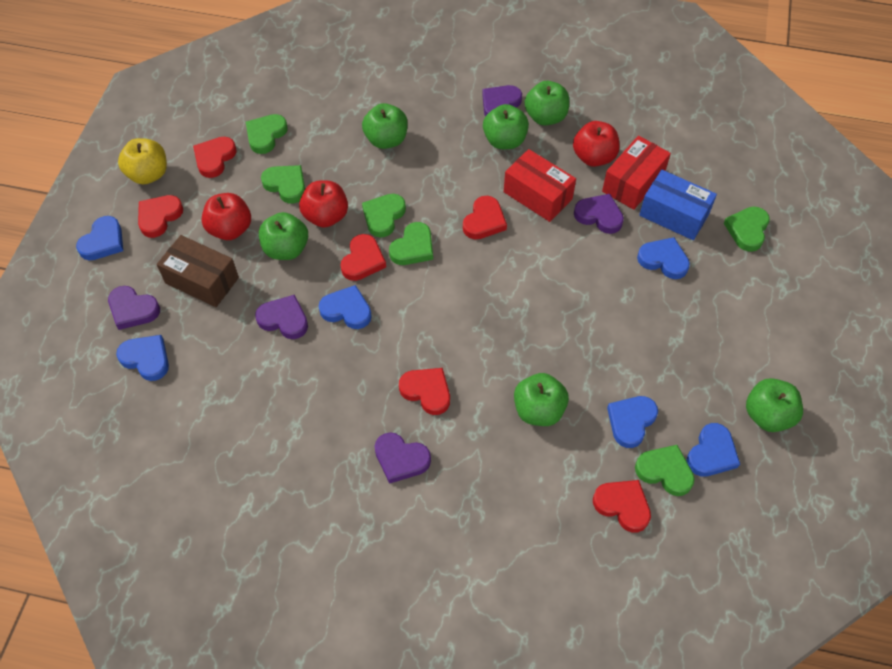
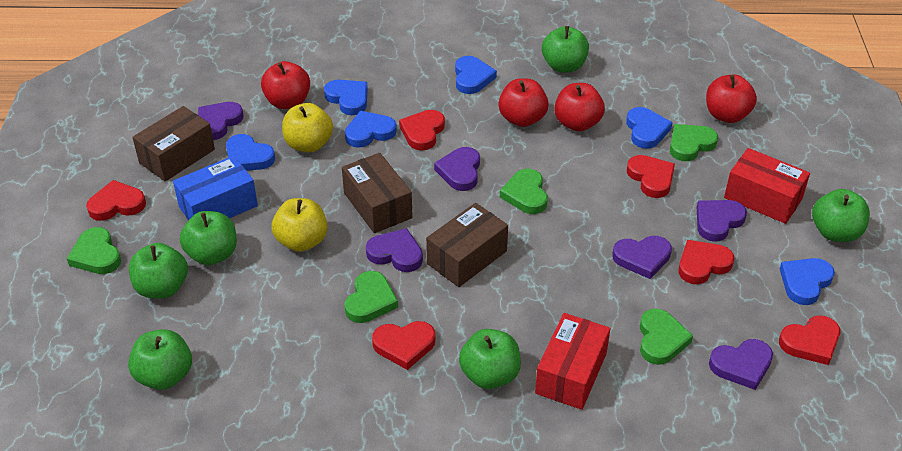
brown box: [157,235,239,307] = 1 -> [132,106,215,182] [342,153,413,233] [426,203,508,287] = 3
green heart: [246,114,288,154] [261,165,305,204] [362,194,406,237] [389,222,433,265] [635,445,695,496] [724,206,770,252] = 6 -> [67,227,121,274] [344,271,398,323] [500,169,548,214] [640,309,693,365] [670,124,718,161] = 5
purple heart: [108,286,160,330] [255,295,308,339] [374,432,431,484] [482,85,522,117] [574,194,624,234] = 5 -> [198,102,244,140] [366,228,423,272] [434,147,480,191] [612,236,672,279] [697,200,747,242] [709,339,773,390] = 6
red apple: [201,193,251,240] [299,180,348,228] [573,121,620,167] = 3 -> [261,61,310,109] [498,78,549,127] [554,83,605,131] [706,75,757,123] = 4
yellow apple: [118,138,167,184] = 1 -> [272,198,328,252] [282,103,333,152] = 2

